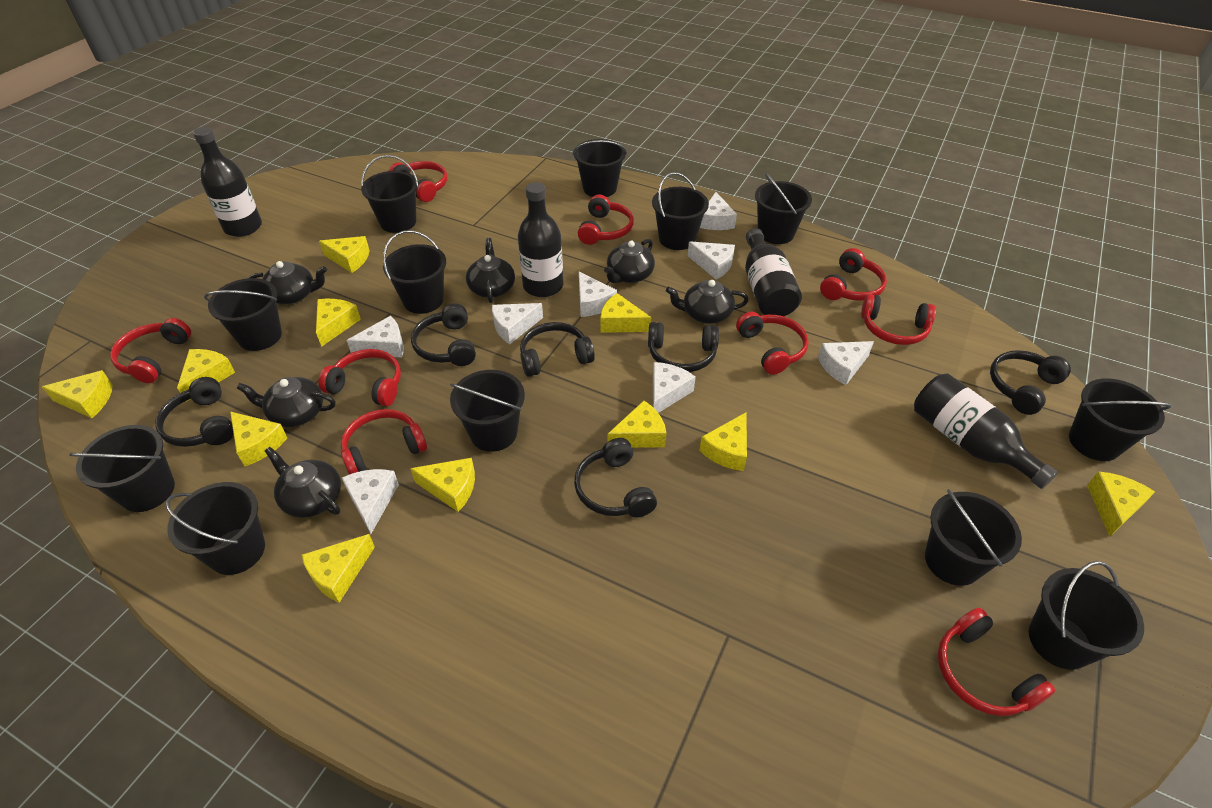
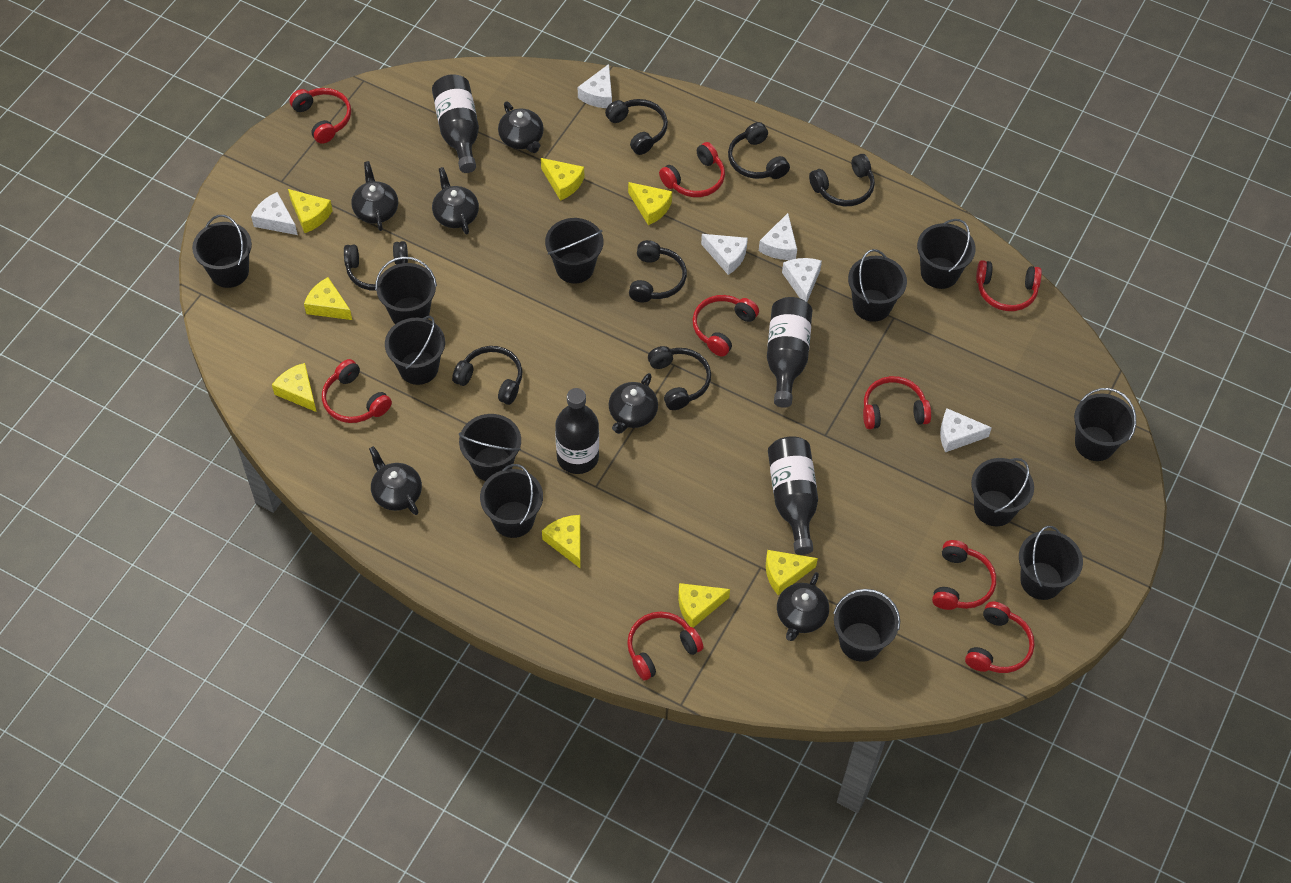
black headphones: [155,377,234,447] [411,303,476,366] [520,322,595,377] [574,438,657,518] [648,322,719,372] [990,350,1071,415] = 6 -> [344,241,408,291] [452,346,522,405] [605,99,668,155] [629,240,687,302] [648,346,711,410] [728,122,790,179] [809,154,875,206] = 7
white cheese: [342,469,399,534] [346,316,404,357] [492,303,543,344] [579,272,617,317] [653,362,696,413] [688,241,735,279] [700,192,737,230] [818,341,874,385] = 8 -> [251,192,298,235] [578,64,612,108] [701,234,748,275] [759,213,797,260] [782,258,822,302] [940,408,992,452] = 6
yellow cheese: [42,370,113,418] [177,349,235,402] [230,412,287,466] [302,534,375,603] [316,299,361,347] [319,236,370,273] [410,458,475,512] [600,293,651,333] [608,401,666,448] [699,412,747,471] [1087,471,1155,537] = 11 -> [272,363,317,412] [288,189,333,233] [304,277,352,320] [541,158,584,201] [542,515,581,568] [628,182,672,225] [678,583,730,628] [766,550,818,595] = 8

